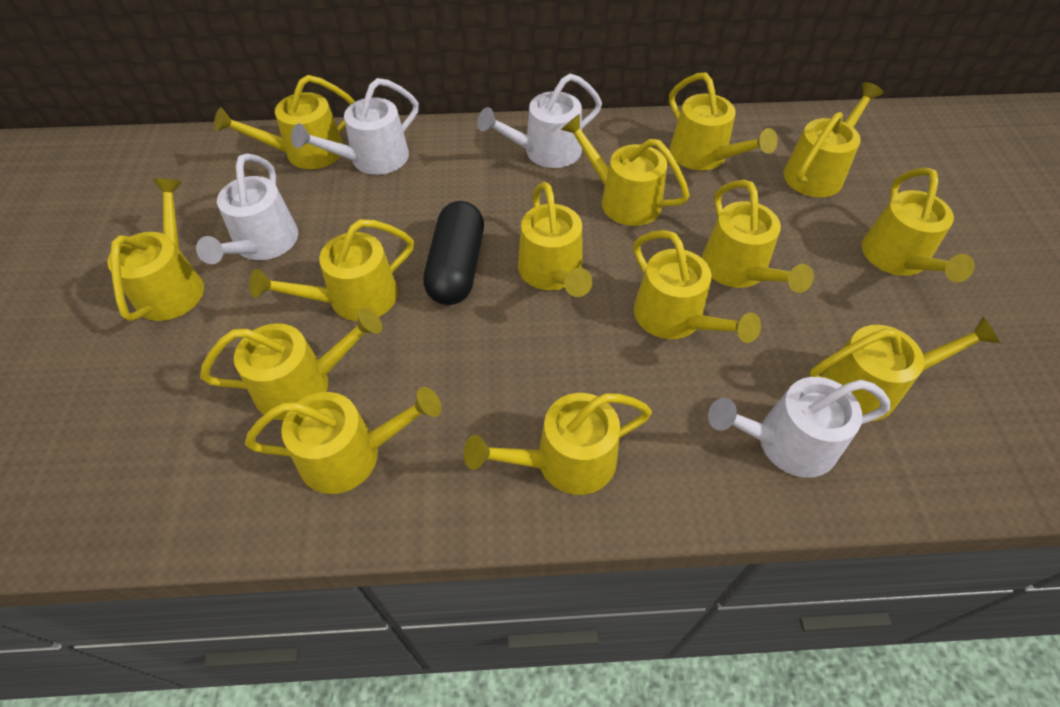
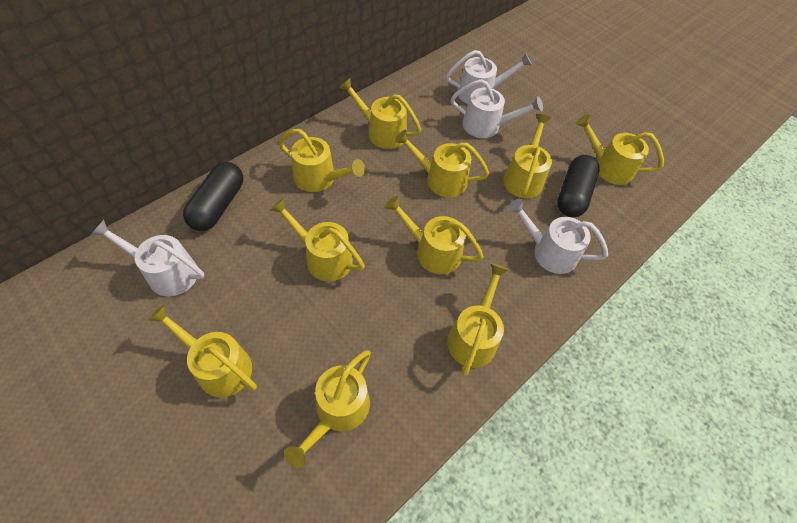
black capsule: [423,201,484,305] = 1 -> [183,162,243,231] [557,155,600,217] = 2
yellow watering can: [107,179,204,321] [200,308,382,420] [214,75,355,169] [245,387,441,494] [249,219,414,321] [464,393,652,495] [518,182,593,297] [561,114,690,226] [633,230,761,343] [669,73,778,170] [702,180,814,293] [783,82,884,197] [809,317,1000,421] [862,168,975,282] = 14 -> [148,304,257,397] [270,198,365,282] [279,129,365,192] [284,350,371,469] [339,78,421,149] [384,196,484,274] [395,130,489,197] [447,263,509,376] [503,114,552,198] [576,114,664,185] = 10

